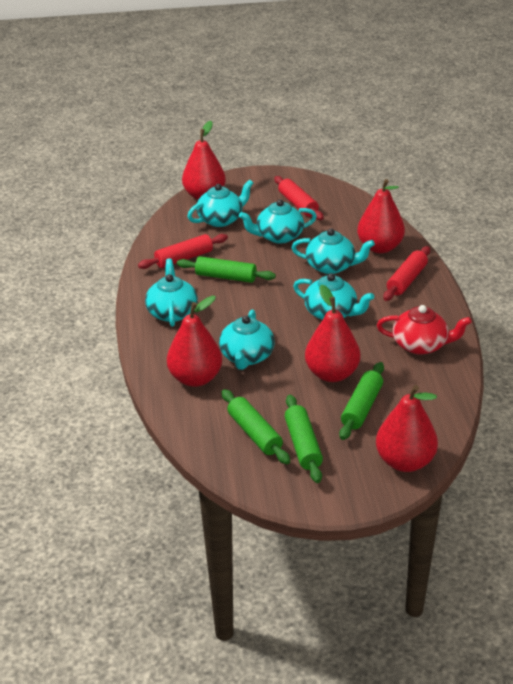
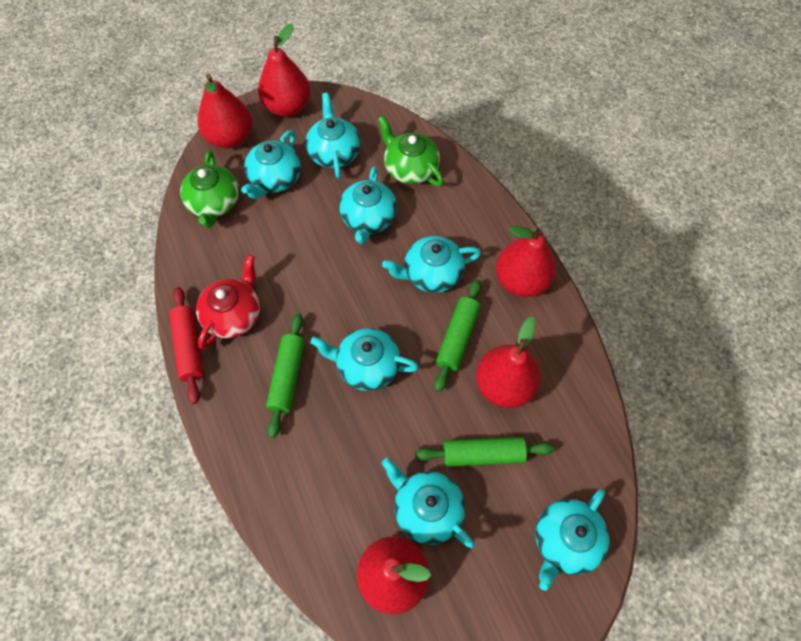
green rolling pin: [177,256,276,283] [222,389,290,464] [285,395,323,483] [339,362,384,440] = 4 -> [266,313,305,438] [415,437,554,467] [434,279,481,392] = 3
green teapot: none = 0 -> [180,151,239,228] [378,116,444,186] = 2
red rolling pin: [138,234,228,269] [274,176,324,220] [383,246,430,301] = 3 -> [169,287,203,404] = 1
turquoise teapot: [145,258,198,327] [187,180,253,227] [219,309,275,370] [239,199,317,244] [291,228,375,274] [293,273,374,320] = 6 -> [241,130,301,199] [305,93,361,178] [310,328,419,391] [339,166,397,244] [382,236,481,293] [382,458,474,548] [536,489,609,591] = 7

